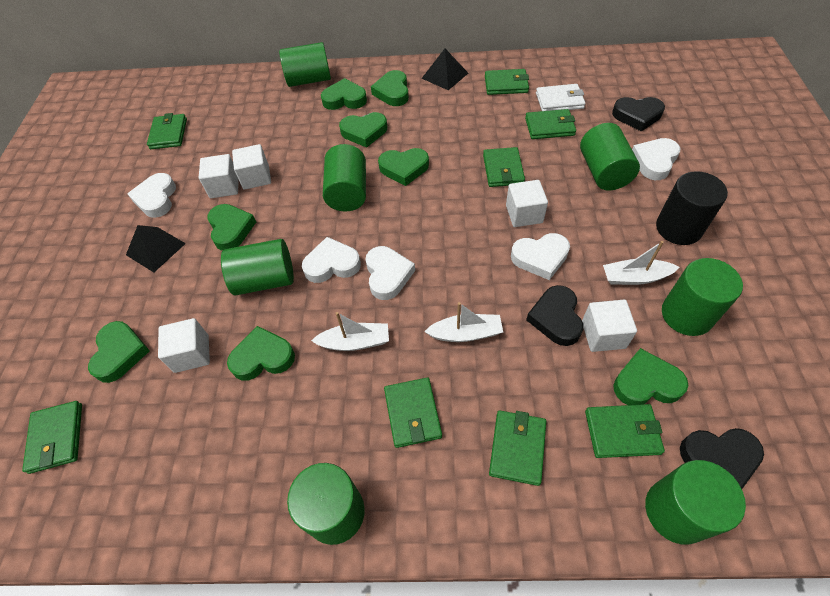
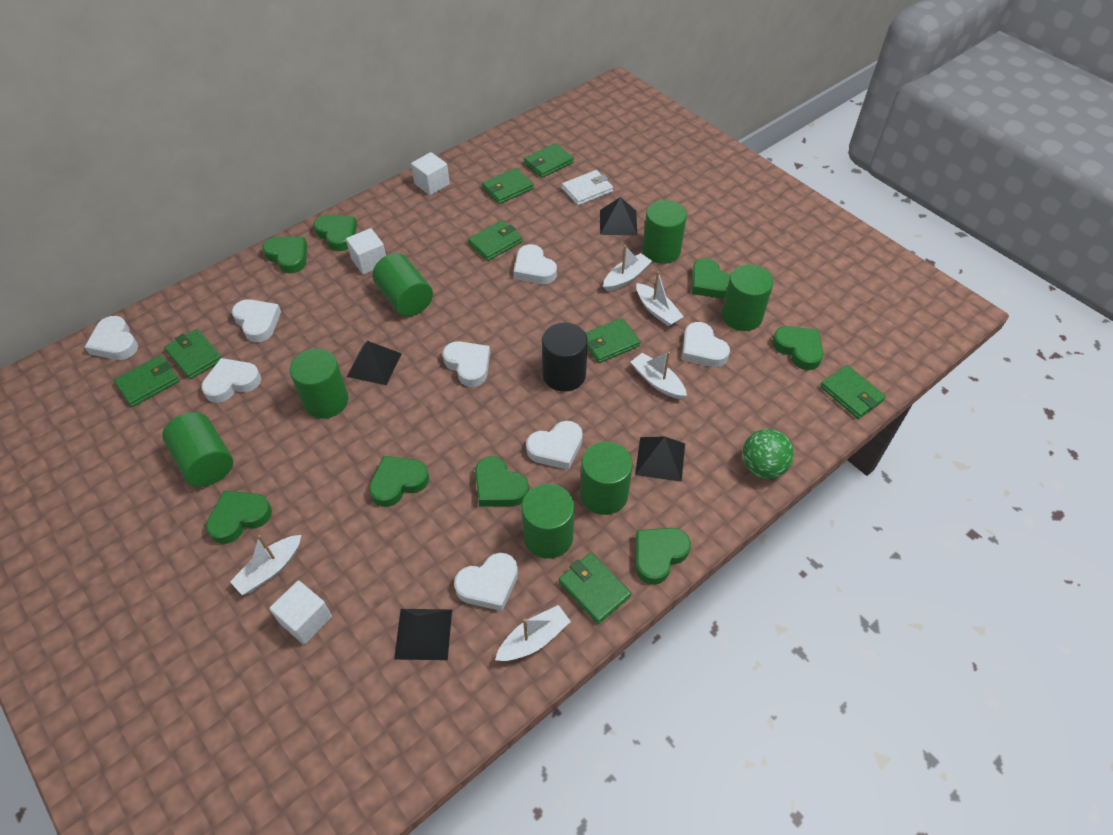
black heart: [526,285,583,346] [612,97,665,131] [680,428,764,489] = 3 -> none = 0
black pyramid: [126,225,186,272] [422,49,468,90] = 2 -> [347,341,402,385] [394,609,452,660] [600,197,637,235] [635,436,685,482] = 4
green ball: none = 0 -> [742,429,794,479] = 1
white boat: [311,312,389,351] [424,302,503,342] [603,241,679,285] = 3 -> [230,535,301,595] [495,605,571,661] [603,245,652,291] [631,351,687,399] [636,271,684,326] = 5
white cube: [158,318,210,373] [199,154,239,198] [232,144,271,190] [506,180,548,227] [582,300,637,352] = 5 -> [269,580,332,644] [346,228,386,275] [411,152,450,195] = 3
white heart: [127,173,176,218] [302,237,361,283] [366,246,415,300] [511,233,570,280] [632,138,681,180] = 5 -> [85,316,138,360] [201,358,261,403] [232,299,281,342] [443,341,490,387] [454,553,518,611] [514,244,557,284] [526,421,583,470] [682,322,730,367] = 8

